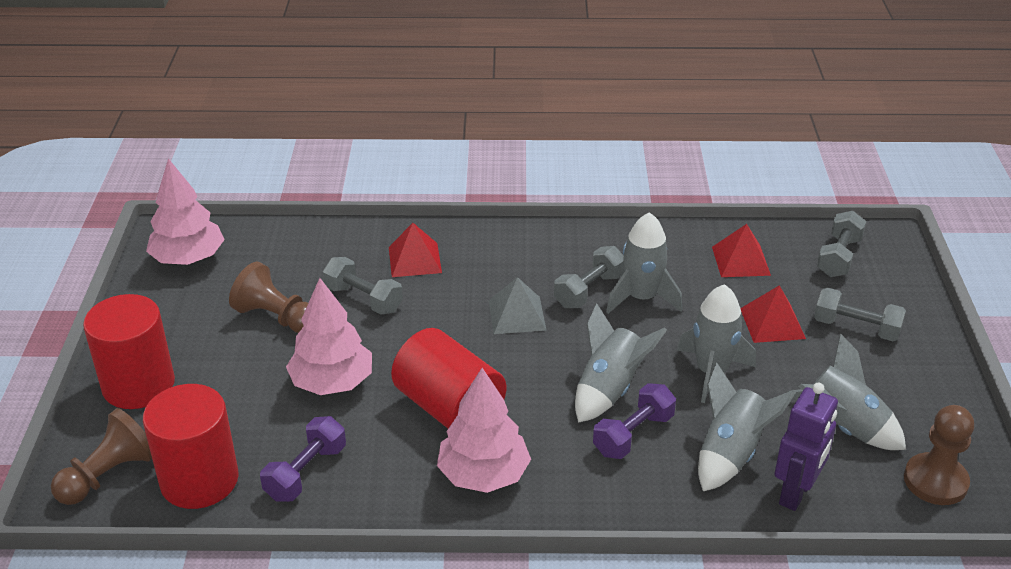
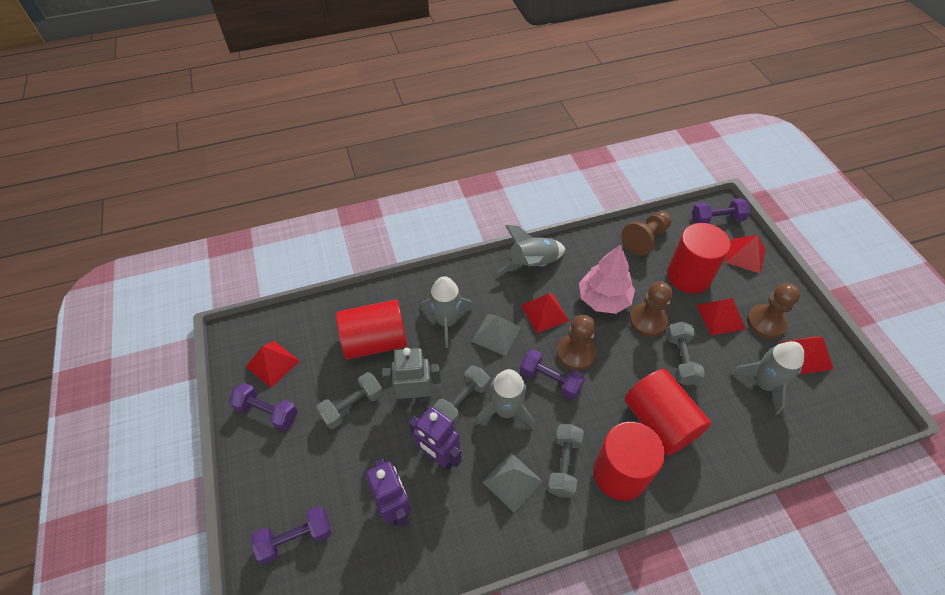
brown pawn: [51,408,152,505] [229,262,308,333] [904,405,974,505] = 3 -> [557,315,596,370] [621,211,672,256] [629,281,673,337] [747,283,800,339] = 4
grey pyramid: [489,277,547,334] = 1 -> [472,314,521,356] [483,453,543,513] = 2
grey robot: none = 0 -> [382,348,441,404] = 1
grey rocket: [575,303,667,423] [606,212,682,314] [677,284,756,403] [698,362,796,491] [791,334,906,450] = 5 -> [421,276,474,348] [475,369,535,430] [498,225,565,274] [731,341,804,414] = 4
pink tree: [146,158,225,265] [286,278,372,395] [437,368,531,493] = 3 -> [579,244,635,314] = 1
purple dumbbell: [260,416,346,502] [593,383,676,459] = 2 -> [229,383,298,431] [252,506,331,564] [520,349,585,400] [692,198,750,224] = 4
purple robot: [775,383,838,511] = 1 -> [366,458,411,528] [409,407,462,470] = 2
red cylinder: [83,294,175,409] [143,384,239,509] [391,328,506,428] = 3 -> [336,300,407,360] [593,422,665,501] [624,369,711,455] [667,223,731,293] = 4
red pyramid: [389,223,442,277] [712,224,771,277] [740,285,806,343] = 3 -> [246,341,300,388] [521,294,569,333] [696,298,745,335] [725,235,766,273] [780,337,833,375] = 5

